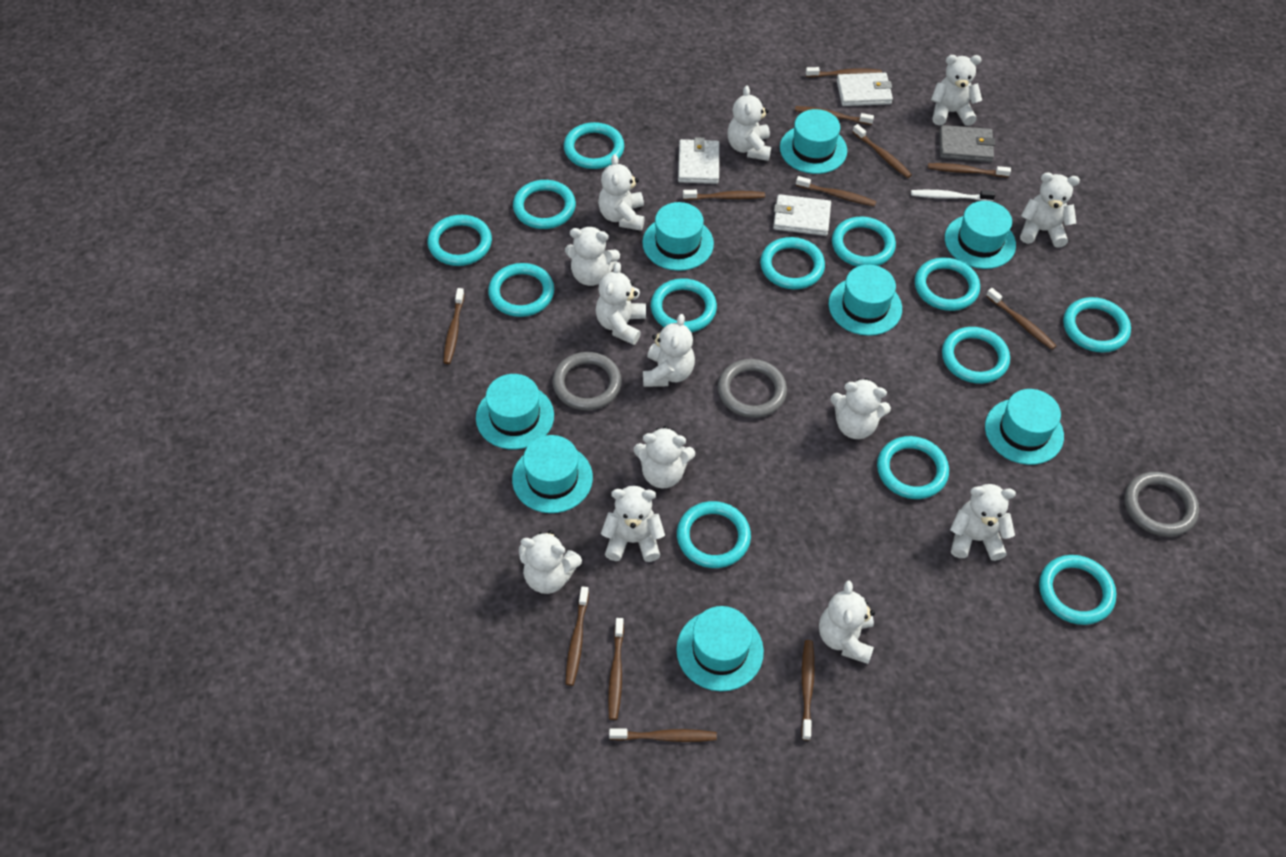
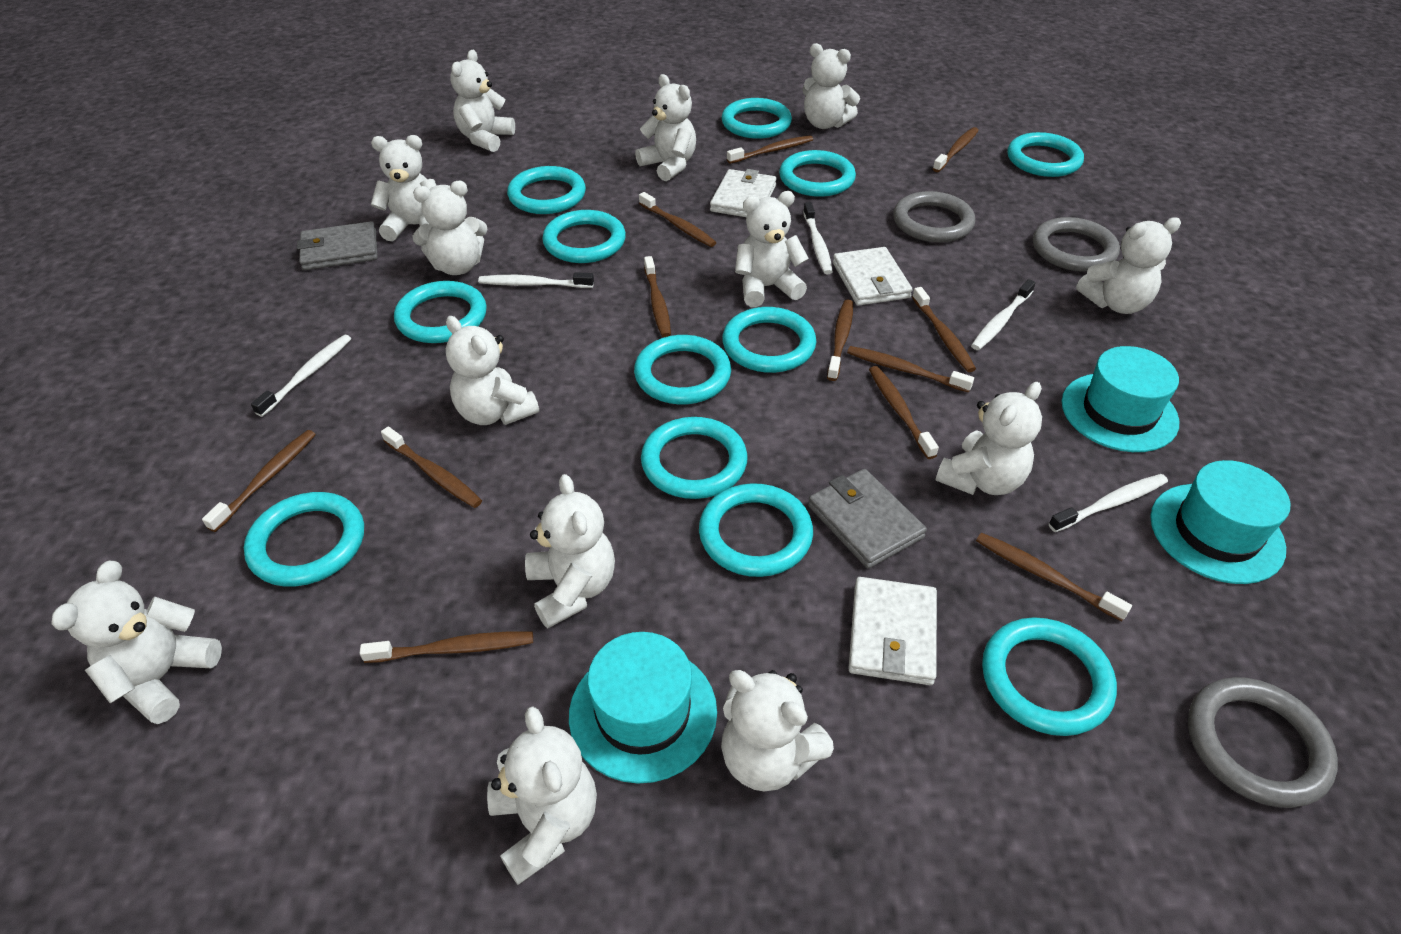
grey wallet: [939,125,995,162] = 1 -> [297,221,378,270] [808,469,927,569] = 2
turquoise hat: [476,374,554,450] [512,435,593,513] [642,202,714,271] [676,606,764,691] [780,109,847,174] [829,265,902,336] [945,201,1016,269] [985,389,1064,465] = 8 -> [569,632,717,784] [1062,346,1179,452] [1150,460,1290,584] = 3
turquoise ring: [428,215,492,266] [488,263,554,317] [513,180,576,229] [564,122,624,169] [651,278,717,332] [677,501,751,568] [760,237,825,289] [832,217,896,267] [877,436,949,499] [915,257,980,311] [942,327,1010,384] [1039,555,1116,625] [1063,297,1131,353] = 13 -> [244,492,364,587] [394,281,487,343] [507,166,586,214] [542,210,626,263] [634,335,731,404] [641,417,748,499] [699,483,813,577] [722,98,792,139] [722,307,816,373] [779,150,856,197] [982,617,1117,736] [1007,132,1084,177] = 12
white toothbrush: [911,190,995,201] = 1 -> [251,335,351,417] [478,272,594,288] [803,202,833,274] [971,279,1036,350] [1049,474,1168,532] = 5

